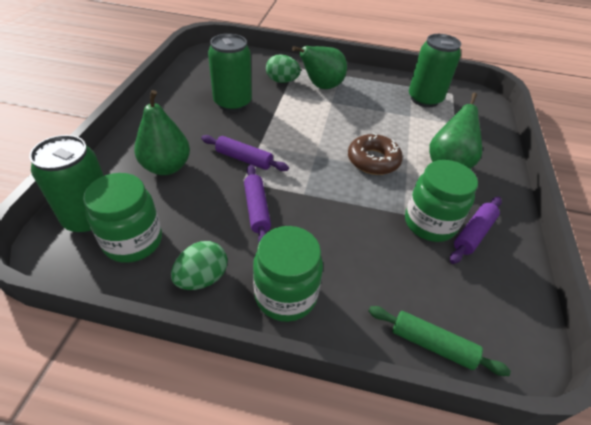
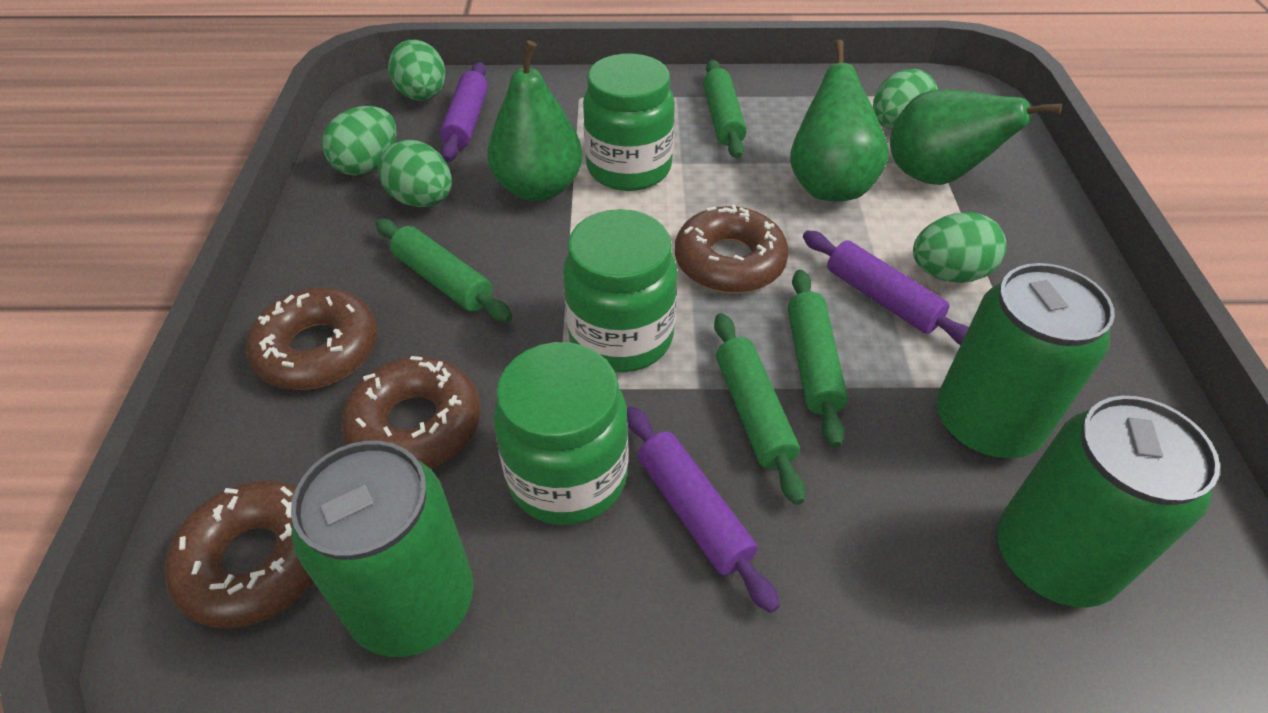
brown donut: [348,133,403,175] = 1 -> [165,480,313,629] [246,288,378,390] [341,356,481,468] [675,204,789,293] = 4
green egg: [171,241,228,290] [266,54,301,83] = 2 -> [322,106,396,176] [378,140,452,207] [388,40,446,101] [873,69,938,130] [913,212,1007,283] = 5
green rolling pin: [369,306,511,376] = 1 -> [375,219,512,322] [703,60,747,159] [714,313,806,505] [788,269,848,448] = 4

